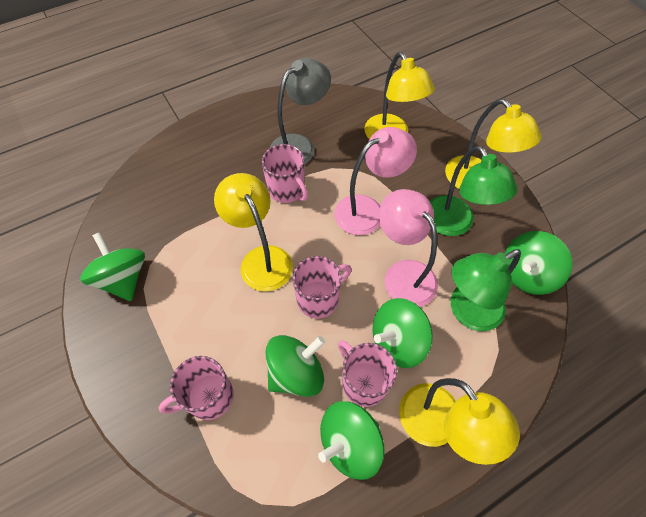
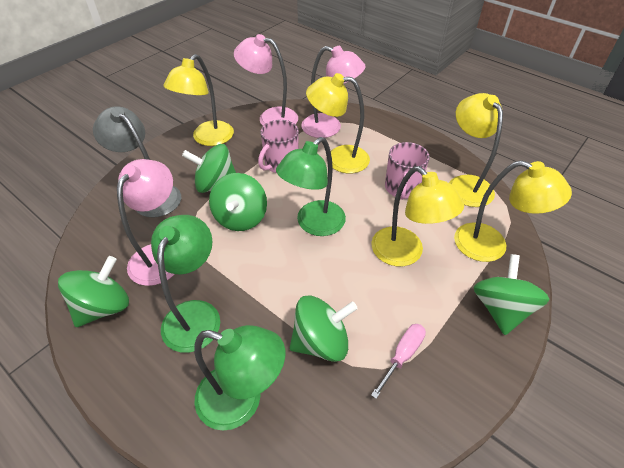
green lamp: [430,146,518,236] [451,249,521,331] = 2 -> [151,215,220,353] [194,325,285,431] [276,137,346,236] = 3
pink lamp: [334,127,417,235] [379,189,438,307] = 2 -> [117,159,175,286] [234,34,298,126] [301,46,366,138] = 3
pink mug: [159,356,234,420] [262,144,308,203] [293,256,352,318] [338,340,397,407] = 4 -> [258,120,299,173] [385,142,430,200] = 2
pink screwdriver: none = 0 -> [371,324,426,399] = 1
yellow lamp: [214,173,293,292] [364,52,435,139] [399,378,520,465] [445,99,542,189] = 4 -> [164,54,234,146] [306,73,370,173] [371,166,464,266] [449,93,503,207] [454,160,572,262] = 5

